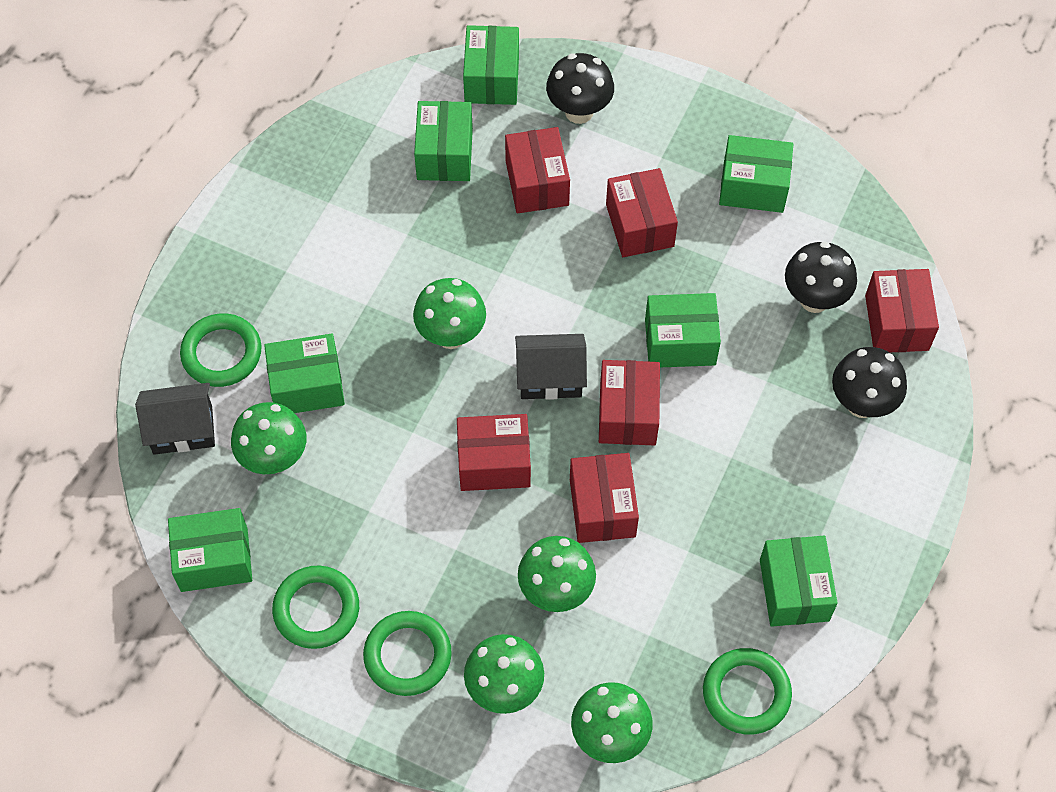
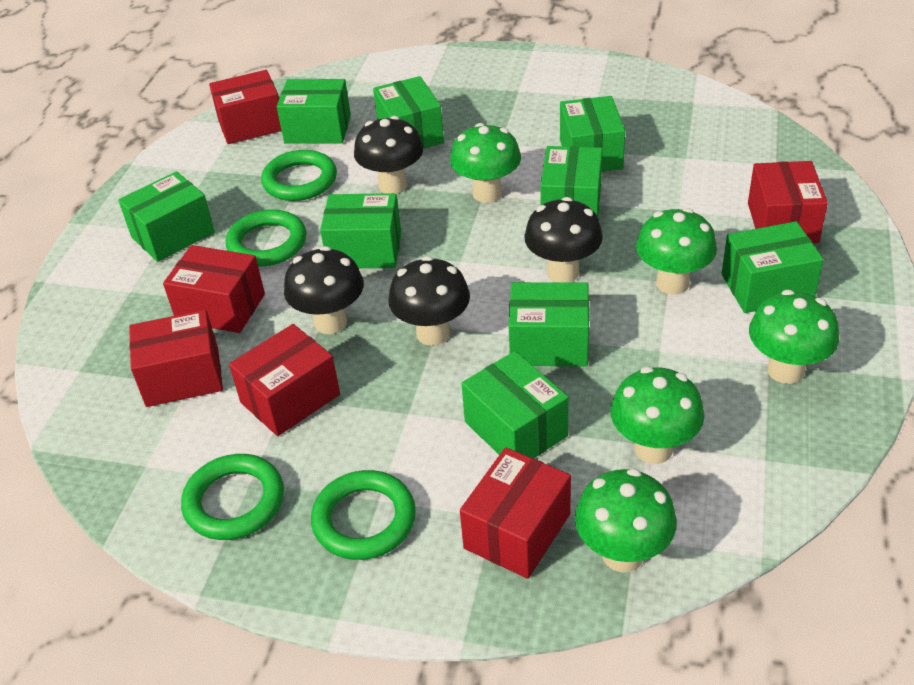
black house: [135,383,215,455] [515,334,587,400] = 2 -> none = 0
black mushroom: [546,53,614,124] [785,242,857,313] [832,347,907,418] = 3 -> [284,246,364,334] [354,116,423,194] [389,256,470,346] [524,197,603,282] = 4
green box: [168,508,252,592] [264,333,345,413] [414,101,473,181] [463,25,519,105] [645,293,721,367] [719,135,793,213] [760,536,838,627] = 7 -> [118,171,215,262] [277,79,351,144] [320,193,401,268] [373,76,444,149] [461,351,568,458] [509,282,589,366] [540,146,603,217] [560,96,625,172] [721,221,823,313] = 9

